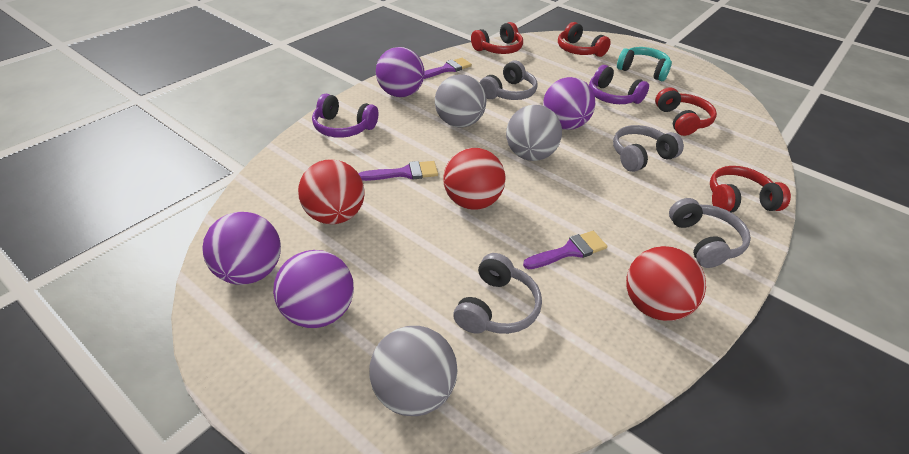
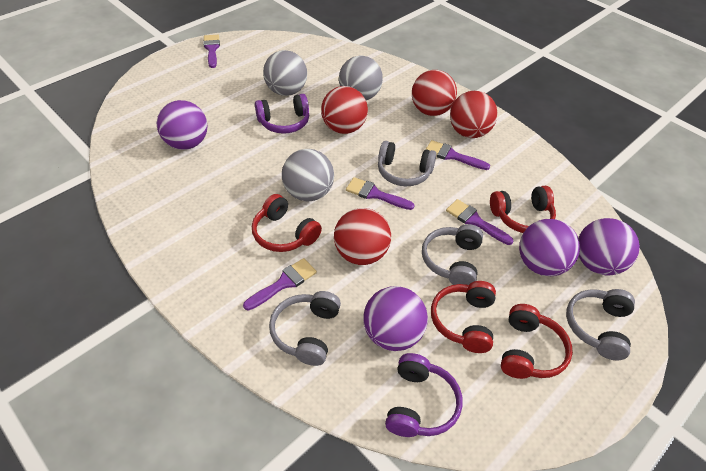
purple brush: [359,161,438,181] [424,58,472,79] [523,231,607,269] = 3 -> [203,35,220,68] [243,258,317,310] [346,177,415,210] [425,140,490,170] [446,199,513,245] = 5
red ball: [298,159,365,224] [443,148,505,210] [626,246,706,321] = 3 -> [321,86,368,134] [334,208,391,265] [412,70,457,116] [450,91,498,138] = 4
turquoise headphones: [617,47,672,81] = 1 -> none = 0

